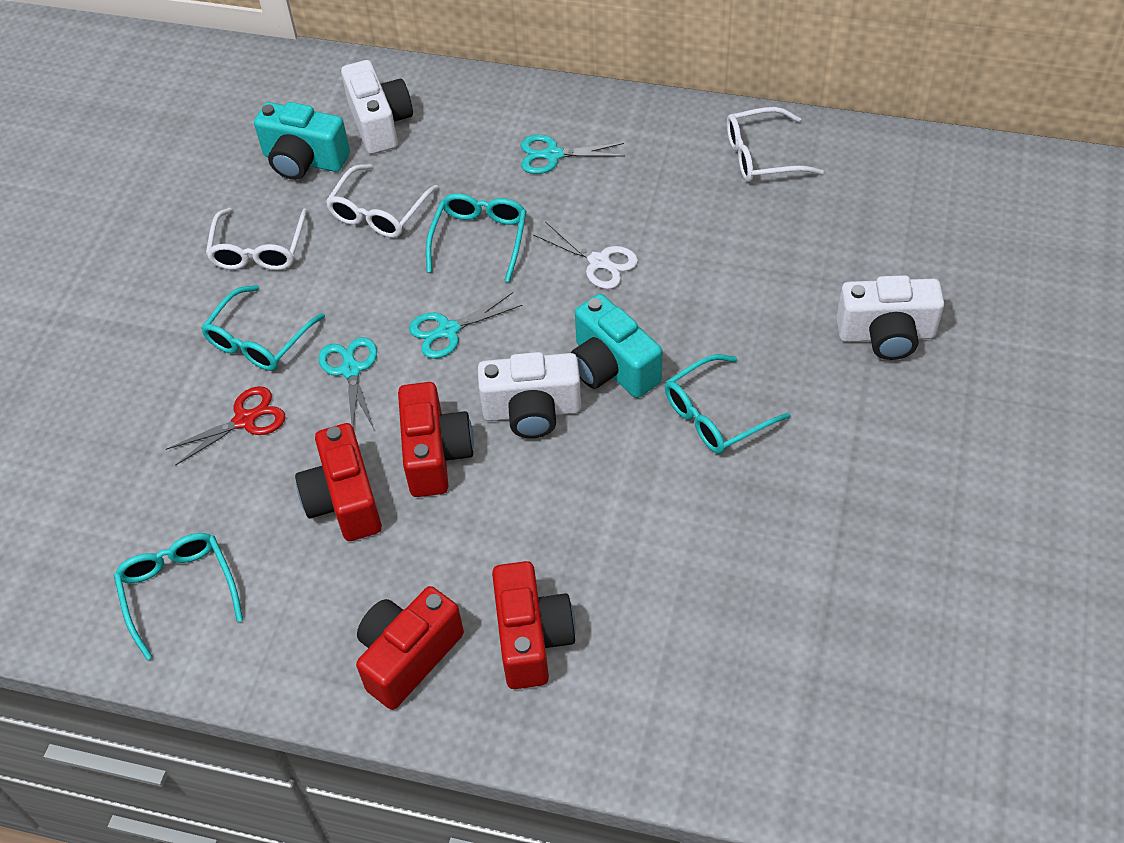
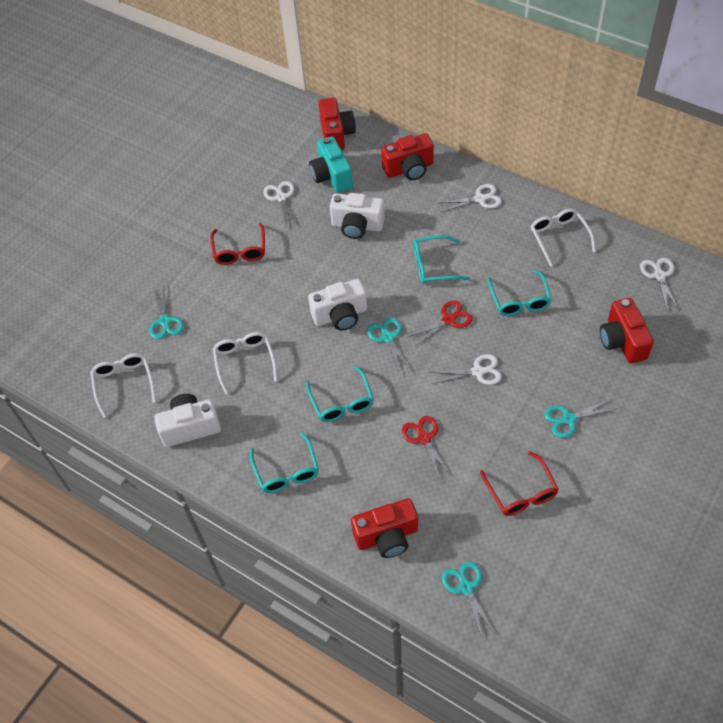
red glasses: none = 0 -> [210,223,265,265] [480,452,559,516] = 2
red scissors: [166,386,285,466] = 1 -> [402,416,452,481] [409,300,473,345] = 2
turquoise camera: [254,102,350,180] [571,294,662,398] = 2 -> [309,136,353,193] = 1
turquoise scissors: [319,337,377,429] [409,292,522,359] [521,135,625,174] = 3 -> [150,287,183,339] [367,318,412,373] [442,561,495,640] [544,399,616,438] = 4
white scissors: [533,221,638,289] = 1 -> [263,181,298,227] [430,354,502,385] [439,184,502,212] [640,258,679,310] = 4

